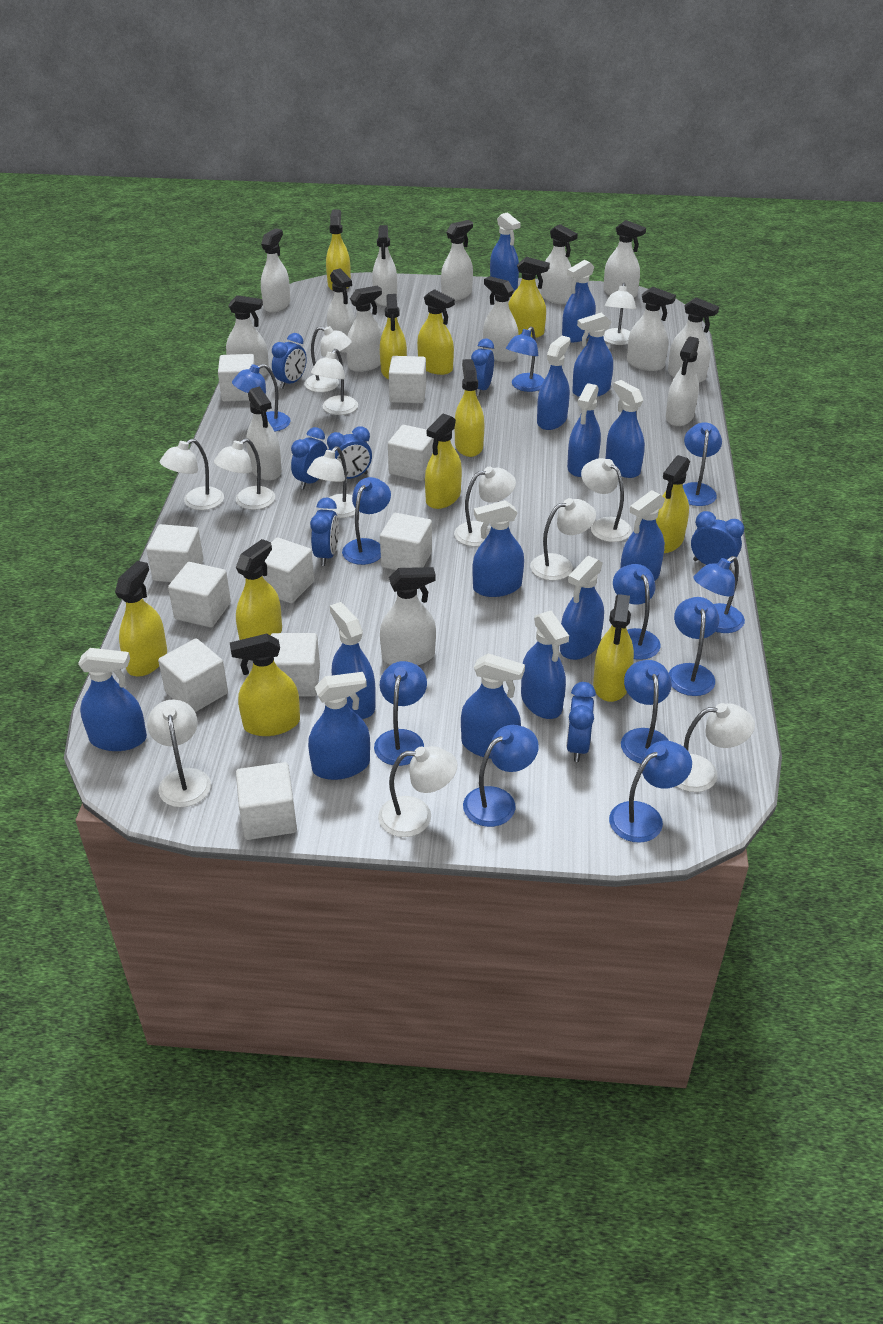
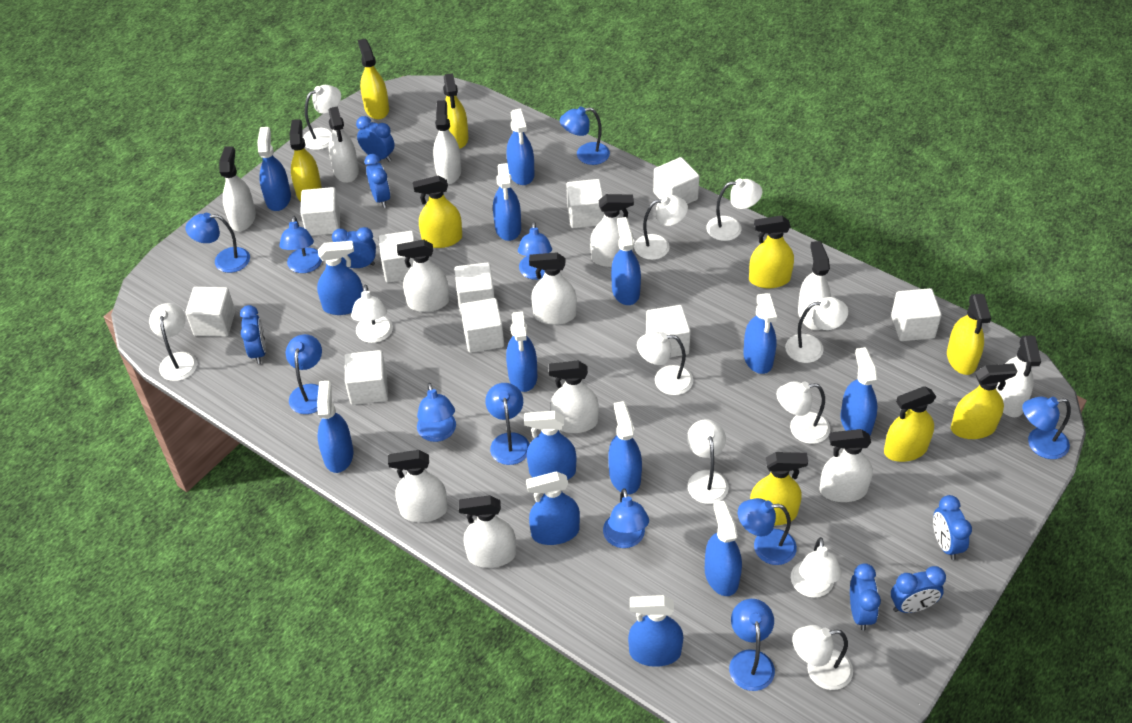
white lamp: [147,700,211,807] [160,439,224,510] [214,438,275,510] [304,326,352,392] [307,447,355,518] [311,349,358,415] [378,746,457,837] [454,466,516,547] [530,498,596,580] [581,458,632,542] [604,283,636,345] [676,703,755,792] = 12 -> [149,303,197,381] [303,85,341,150] [351,285,393,343] [634,195,688,260] [637,332,693,395] [687,420,729,504] [706,179,762,241] [777,381,830,444] [785,297,848,363] [791,537,842,598] [792,625,853,690] = 11
white spray bottle: [226,295,269,377] [246,386,282,481] [261,228,290,313] [327,268,355,353] [346,286,383,372] [372,225,397,306] [380,567,436,665] [441,220,473,301] [483,276,519,362] [541,224,578,304] [604,220,646,298] [627,286,676,371] [666,336,699,426] [668,298,719,383] = 14 -> [219,146,256,231] [329,106,359,183] [388,450,448,522] [397,239,449,312] [433,100,461,184] [458,495,516,568] [529,252,577,325] [549,361,599,433] [590,194,634,267] [798,241,831,330] [820,429,873,502] [996,336,1041,417] = 12
yellow spray bottle: [115,561,167,677] [230,634,300,736] [236,539,282,640] [326,210,351,291] [380,294,407,379] [417,289,455,375] [425,414,462,509] [455,359,484,457] [508,257,550,338] [593,594,634,702] [656,455,690,553] = 11 -> [289,119,322,202] [358,39,389,120] [413,175,462,248] [443,73,469,149] [749,215,794,288] [750,452,808,526] [884,386,936,462] [947,294,991,375] [951,363,1017,439] = 9

